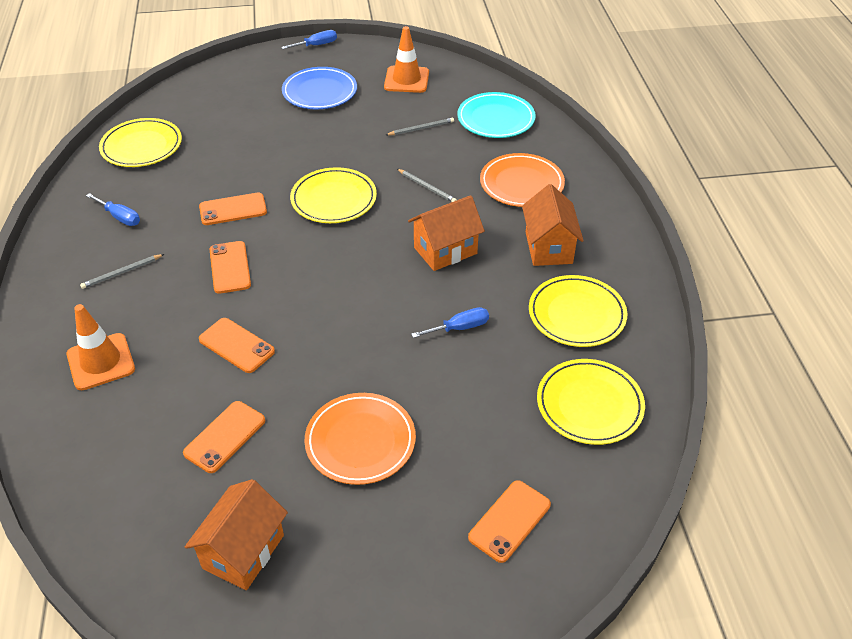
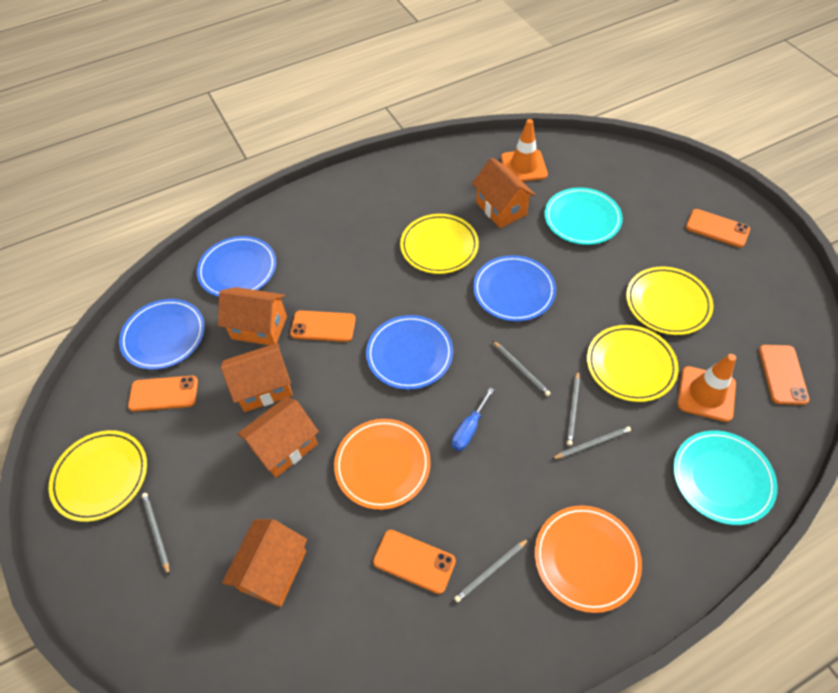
blue plate: [282,67,357,109] = 1 -> [119,299,205,370] [197,236,276,297] [366,315,453,390] [473,255,556,322] = 4
blue screwdriver: [86,193,140,226] [281,30,337,49] [411,307,489,338] = 3 -> [452,388,494,451] = 1
grey pencil: [80,254,164,289] [386,118,454,135] [397,169,457,202] = 3 -> [142,493,169,575] [454,538,529,603] [493,341,551,396] [552,426,631,459] [567,371,580,446] = 5
orange house: [185,479,288,590] [408,195,485,271] [522,184,584,266] = 3 -> [218,287,287,345] [221,343,293,412] [222,519,307,607] [237,397,319,478] [472,158,535,228] = 5
turquoise plate: [457,92,536,138] = 1 -> [544,187,623,245] [673,431,778,525] = 2

